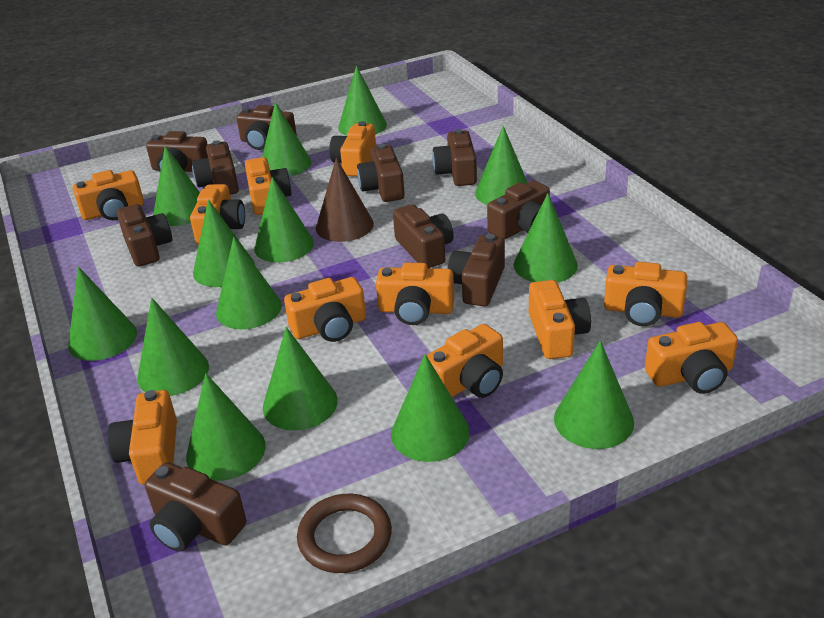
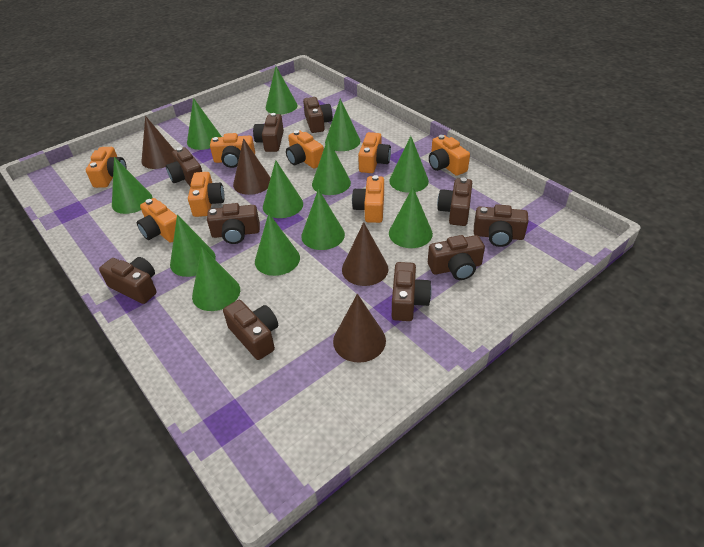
brown cone: [316,158,374,242] = 1 -> [141,116,174,169] [233,138,271,195] [333,294,386,363] [342,222,388,286] = 4
brown ring: [297,494,392,573] = 1 -> none = 0
green cone: [68,266,137,361] [137,298,209,396] [153,146,200,226] [186,373,266,481] [193,199,255,287] [216,237,282,329] [254,177,314,263] [262,102,311,176] [263,327,338,431] [338,65,387,136] [391,354,470,462] [475,126,528,205] [514,193,578,283] [554,340,634,449] = 14 -> [112,157,152,214] [170,215,216,277] [187,98,222,150] [192,247,240,311] [255,213,300,276] [263,160,303,218] [266,66,298,115] [301,189,345,250] [312,139,351,195] [325,99,360,151] [389,136,429,193] [389,187,433,248] = 12
orange camera: [73,170,144,220] [107,390,177,485] [190,184,245,244] [245,157,292,215] [284,277,366,342] [329,121,376,176] [376,263,454,325] [426,324,503,398] [529,280,591,359] [604,262,687,326] [645,322,738,394] = 11 -> [86,147,127,188] [137,198,177,243] [188,172,225,217] [210,133,255,168] [286,130,324,168] [352,175,384,223] [358,132,391,173] [429,135,470,176] = 8

